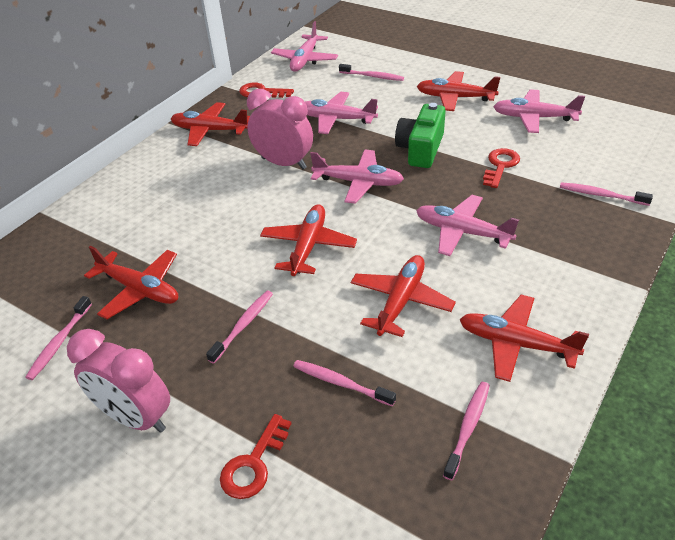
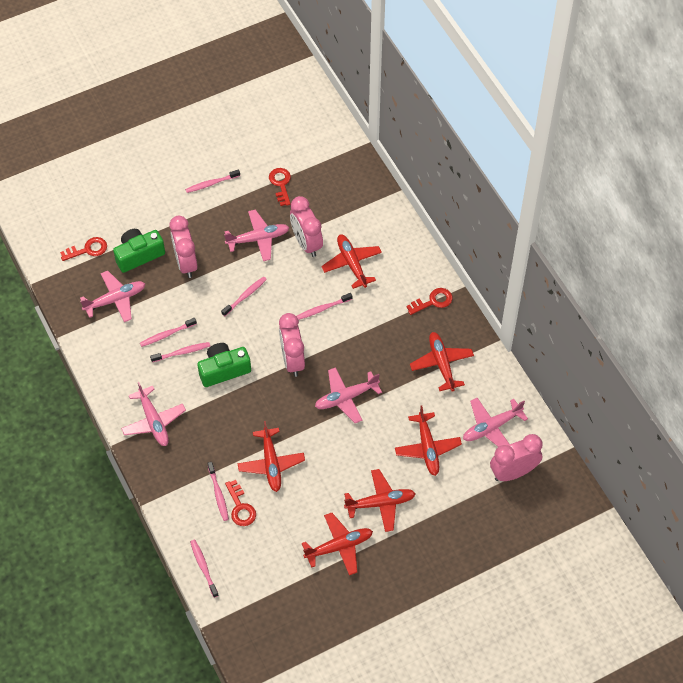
green camera: [395,103,446,168] = 1 -> [113,229,165,273] [197,343,251,387] = 2
pink clock: [67,329,170,433] [247,89,313,169] = 2 -> [170,216,198,278] [279,313,305,377] [290,196,323,257] [490,434,542,481] = 4
pink toothbrush: [25,296,92,380] [206,291,273,363] [293,360,396,406] [339,64,404,81] [443,382,490,480] [560,182,653,206] = 6 -> [140,318,197,347] [150,342,210,362] [185,169,240,193] [190,539,219,598] [208,462,229,521] [221,276,267,316] [296,293,352,320] = 7
red key: [220,414,291,499] [239,82,294,98] [483,148,520,188] = 3 -> [60,237,107,261] [225,480,256,526] [269,168,291,206] [406,288,453,315] = 4

